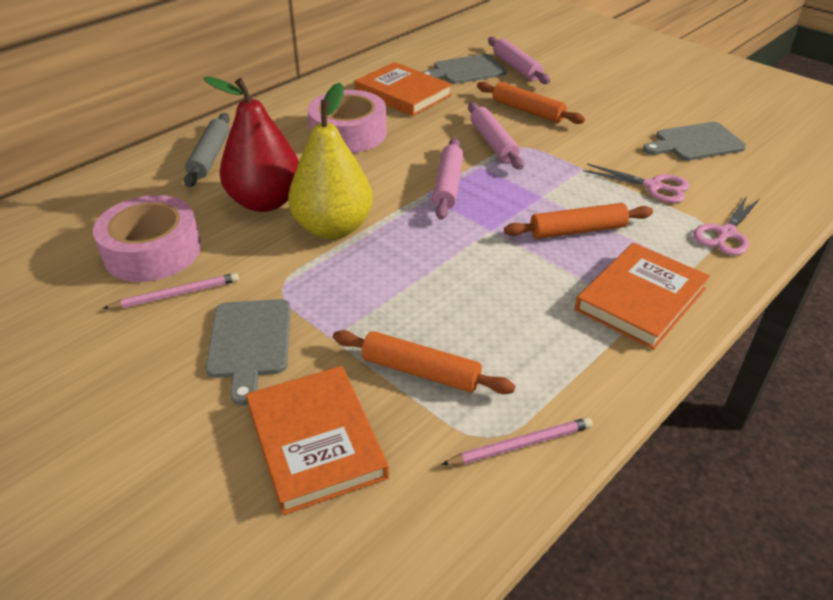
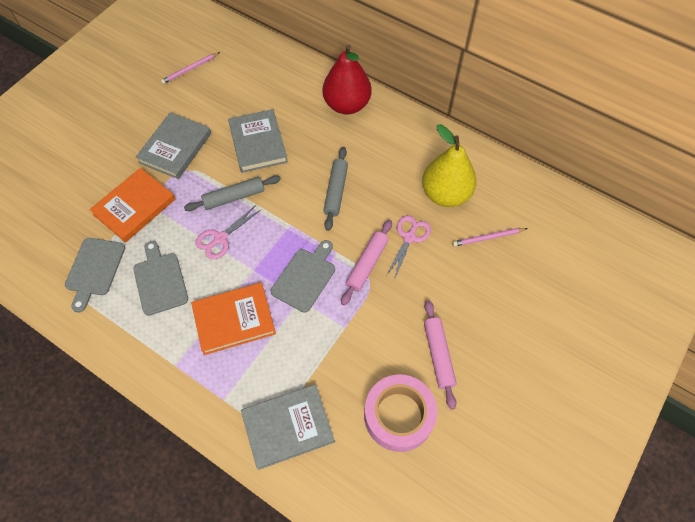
grey book: none = 0 -> [136,112,211,179] [228,109,288,173] [241,384,335,470] = 3
grey rolling pin: [184,113,230,187] = 1 -> [184,175,281,211] [323,147,348,231] = 2
orange book: [246,366,389,515] [355,62,452,116] [575,243,710,350] = 3 -> [89,168,175,243] [191,283,276,355] = 2
orange rolling pin: [333,330,515,394] [477,82,585,124] [504,203,653,239] = 3 -> none = 0
pink rolling pin: [432,138,463,220] [468,102,524,170] [488,37,550,84] = 3 -> [341,220,392,305] [424,300,457,410] = 2
pink tape: [93,195,201,282] [308,90,387,153] = 2 -> [364,375,437,452] = 1

